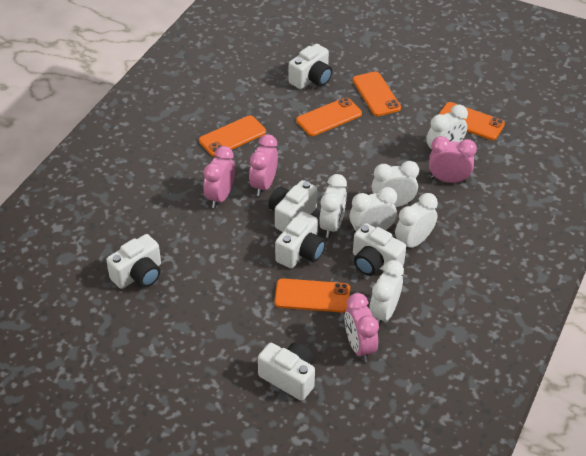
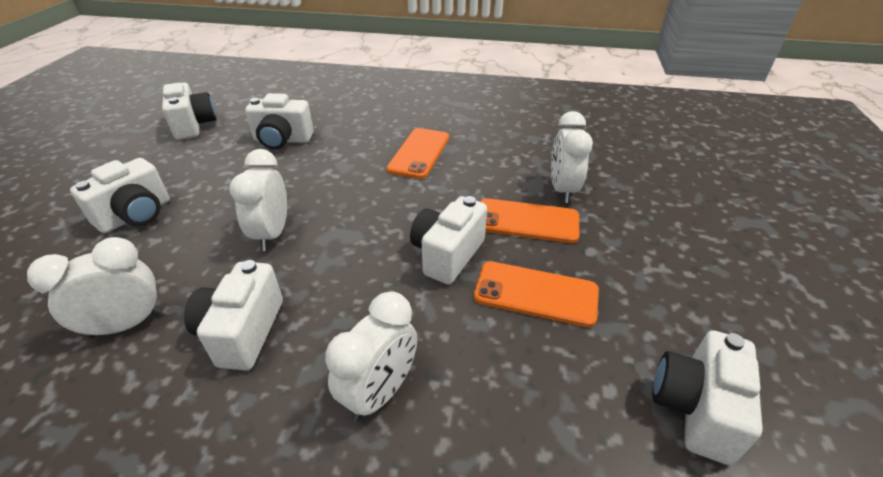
orange phone: [199,115,266,157] [274,278,350,313] [296,97,362,136] [352,71,401,116] [439,102,505,140] = 5 -> [386,128,449,179] [474,261,599,327] [480,198,579,243] = 3
pink clock: [204,146,235,208] [249,134,278,196] [345,293,379,362] [429,136,477,183] = 4 -> none = 0
white clock: [319,174,347,238] [350,187,397,231] [369,260,404,327] [372,161,419,207] [395,193,438,248] [426,105,468,149] = 6 -> [27,237,163,339] [229,149,287,251] [325,291,417,422] [551,111,593,203] = 4

